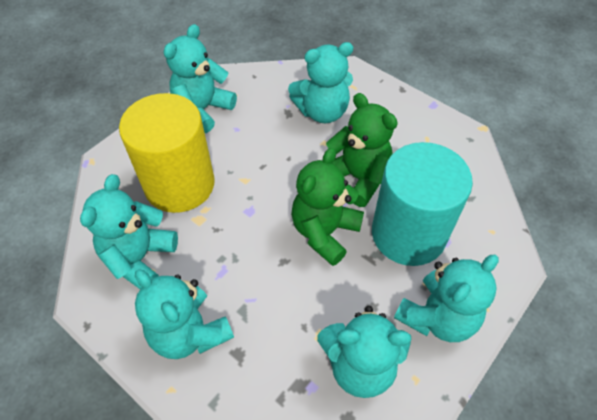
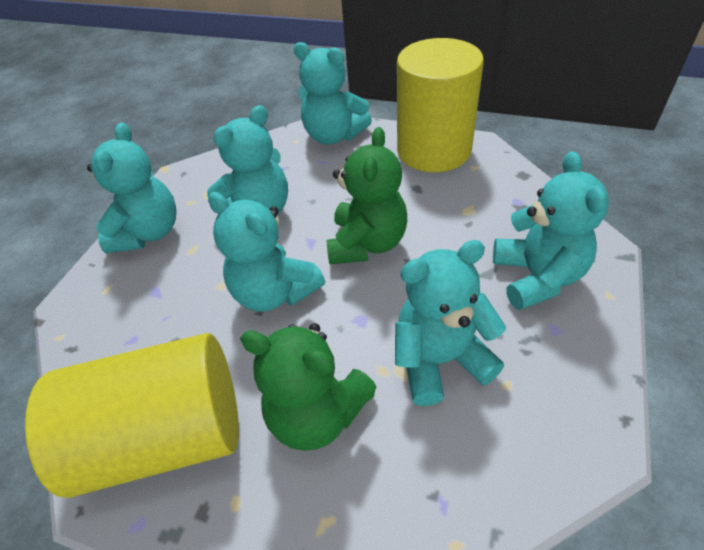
turquoise cylinder: [372,142,473,266] = 1 -> none = 0
yellow cylinder: [119,93,215,213] = 1 -> [25,333,239,498] [397,38,484,172] = 2

